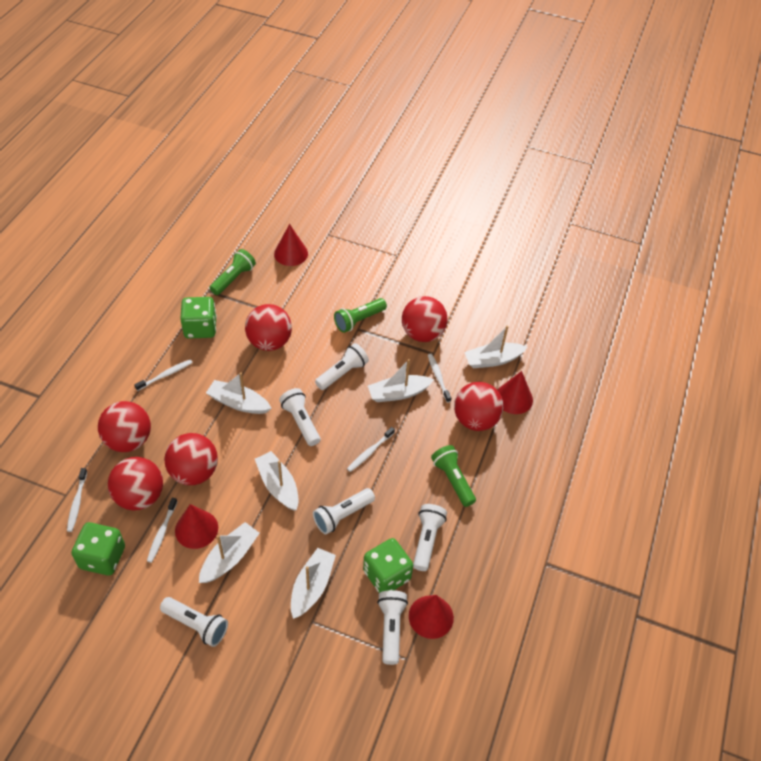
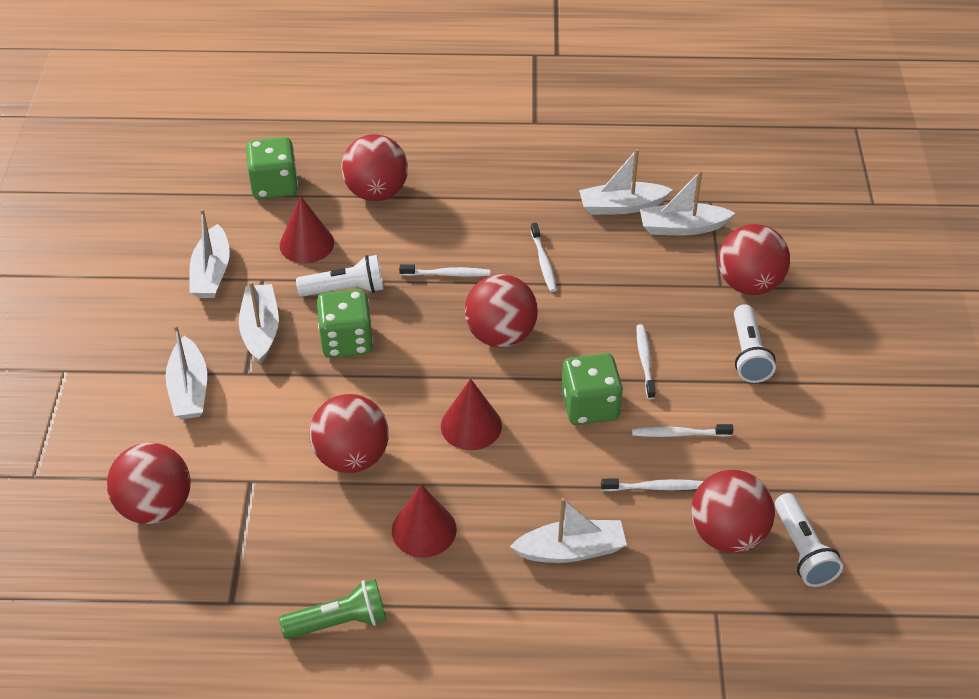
green flashlight: [210,249,256,295] [334,298,387,333] [431,445,476,507] = 3 -> [279,579,386,639] = 1
red cone: [175,504,218,549] [274,224,308,266] [409,595,454,639] [498,371,533,414] = 4 -> [280,196,334,263] [392,484,457,558] [441,379,502,450] = 3
white flashlight: [160,597,228,647] [279,388,320,446] [313,488,375,534] [315,343,369,390] [377,590,408,665] [413,504,447,571] = 6 -> [296,255,384,297] [734,304,776,383] [775,493,843,587] = 3

